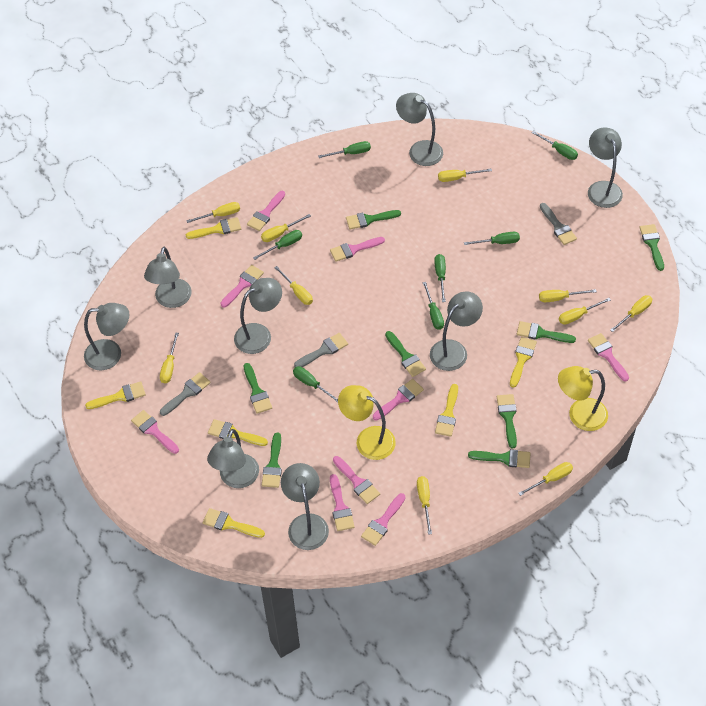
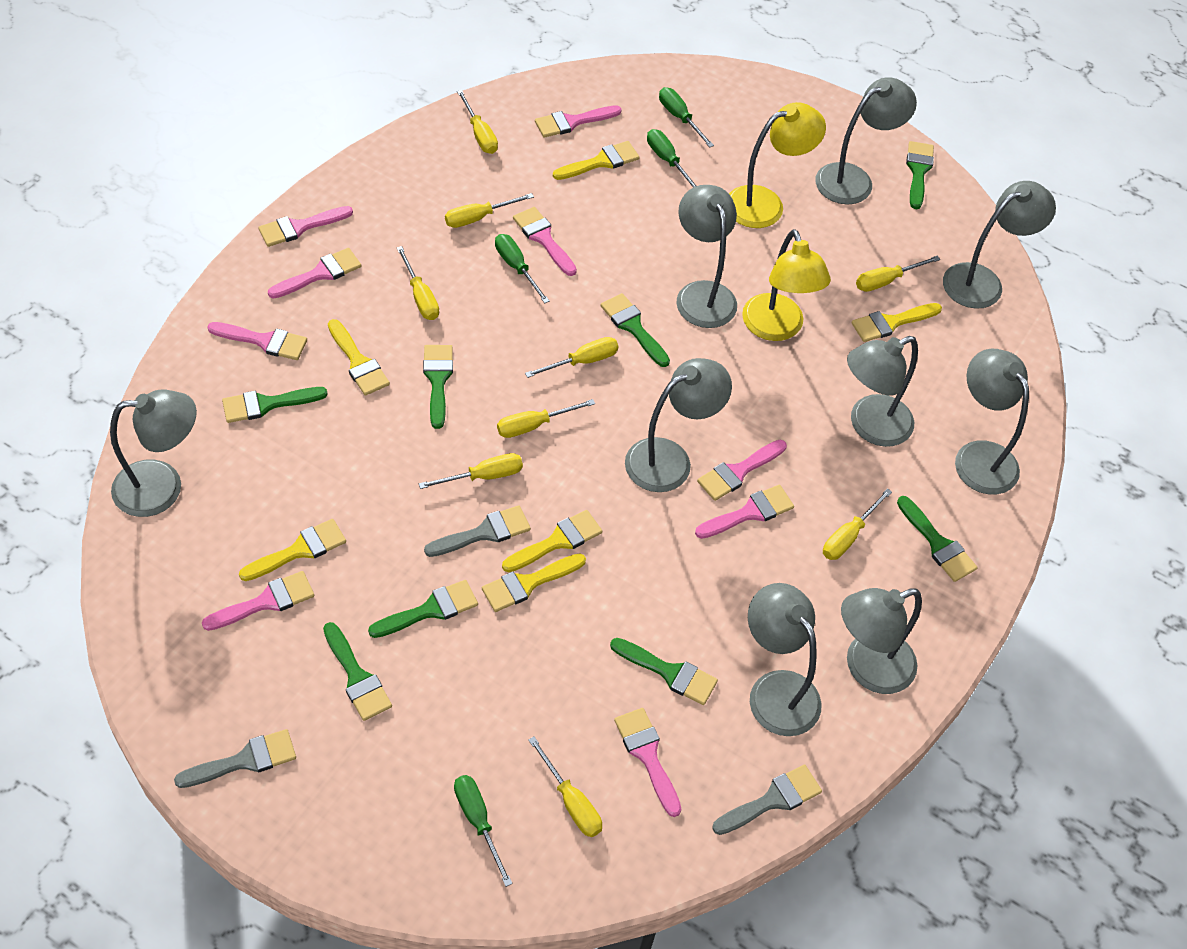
green screwdriver: [253,230,302,260] [293,366,338,403] [318,141,371,158] [423,282,444,330] [434,254,446,302] [464,232,520,245] [531,131,578,160] = 7 -> [454,775,513,887] [495,234,550,303] [647,129,696,187] [659,87,714,148] = 4
grey lamp: [84,303,129,370] [144,247,192,308] [207,429,259,488] [234,278,282,354] [281,463,329,550] [396,93,443,166] [430,291,483,371] [588,127,623,208] = 8 -> [110,390,197,517] [625,358,732,492] [676,185,737,328] [748,583,822,736] [815,77,917,205] [841,588,922,694] [847,336,918,447] [943,181,1056,309] [955,349,1029,495] = 9
yellow screwdriver: [160,332,179,384] [186,202,240,223] [261,214,311,242] [274,266,313,305] [417,476,432,535] [438,169,492,182] [518,462,573,496] [539,289,597,302] [559,298,611,325] [610,295,652,332] = 10 -> [397,246,439,320] [419,453,523,489] [445,193,534,228] [457,90,498,154] [497,399,595,438] [525,337,618,378] [529,737,602,837] [823,488,892,560] [856,256,940,292] = 9

